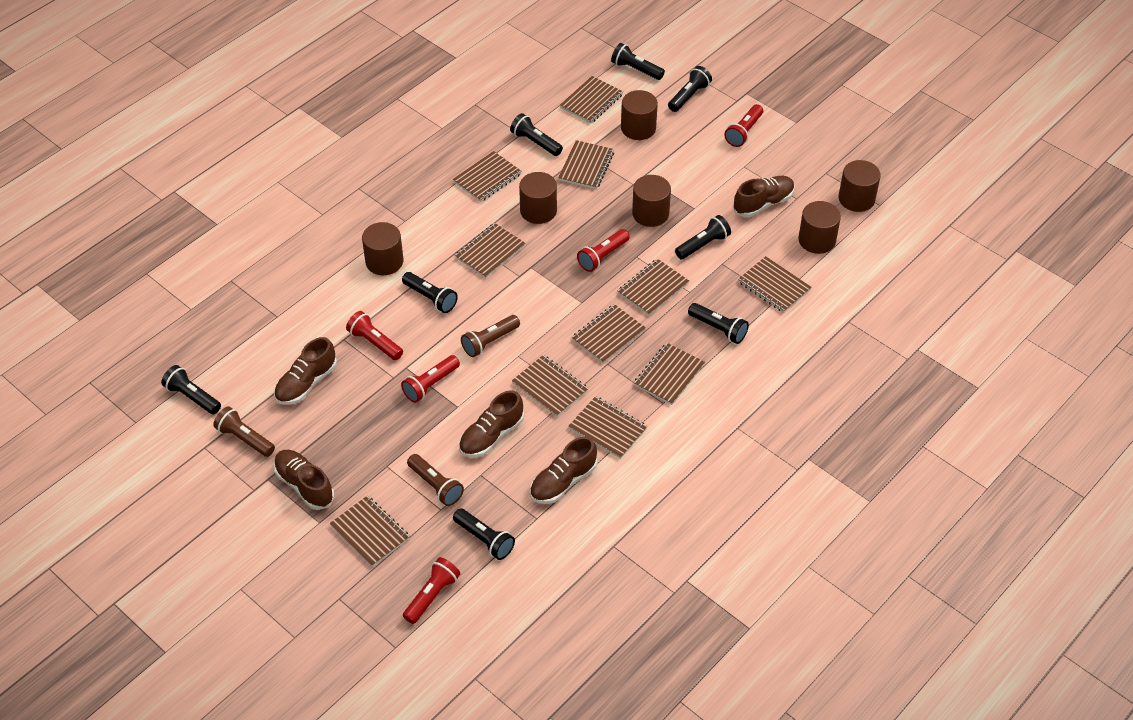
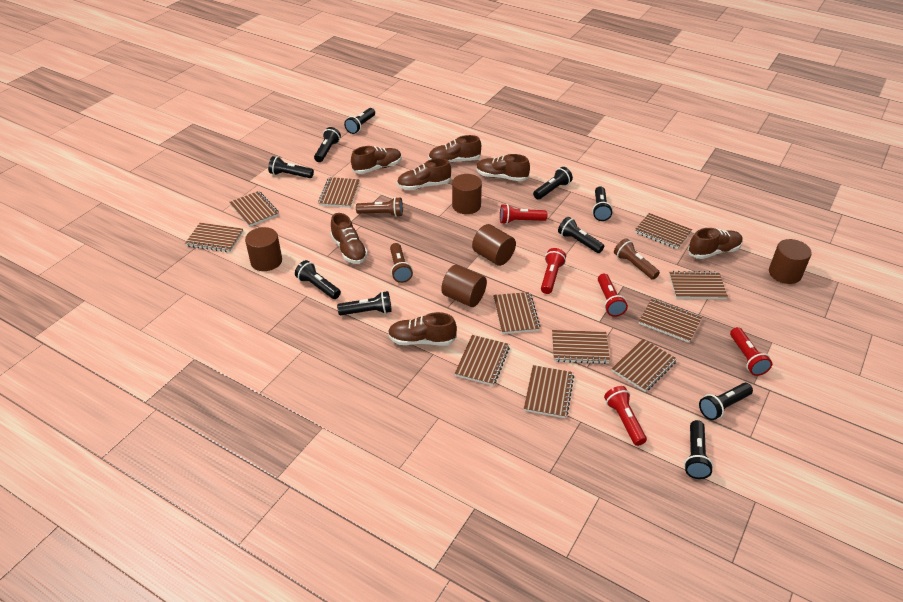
black flashlight: [161,365,221,414] [402,272,458,313] [453,508,515,560] [510,113,563,156] [611,43,665,80] [668,66,712,112] [675,215,731,259] [688,303,749,344] = 8 -> [268,156,314,178] [295,260,341,299] [314,127,341,162] [337,291,392,315] [344,108,375,134] [533,167,573,199] [558,217,604,253] [592,186,613,221] [684,420,713,479] [699,383,753,420] = 10
brown cylinder: [362,222,403,275] [519,172,557,224] [621,90,658,140] [632,175,671,227] [798,201,841,254] [839,160,881,212] = 6 -> [245,227,282,271] [441,265,487,307] [452,174,482,214] [472,224,516,266] [769,239,812,284] = 5
brown shoe: [274,337,337,405] [274,450,334,510] [459,390,524,457] [530,437,597,504] [733,176,795,217] = 5 -> [330,213,368,264] [351,146,402,174] [388,312,457,346] [397,158,451,190] [428,135,481,163] [476,154,530,181] [688,228,743,259] = 7

